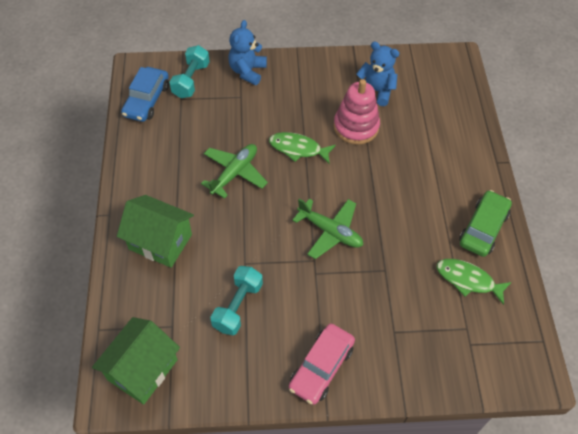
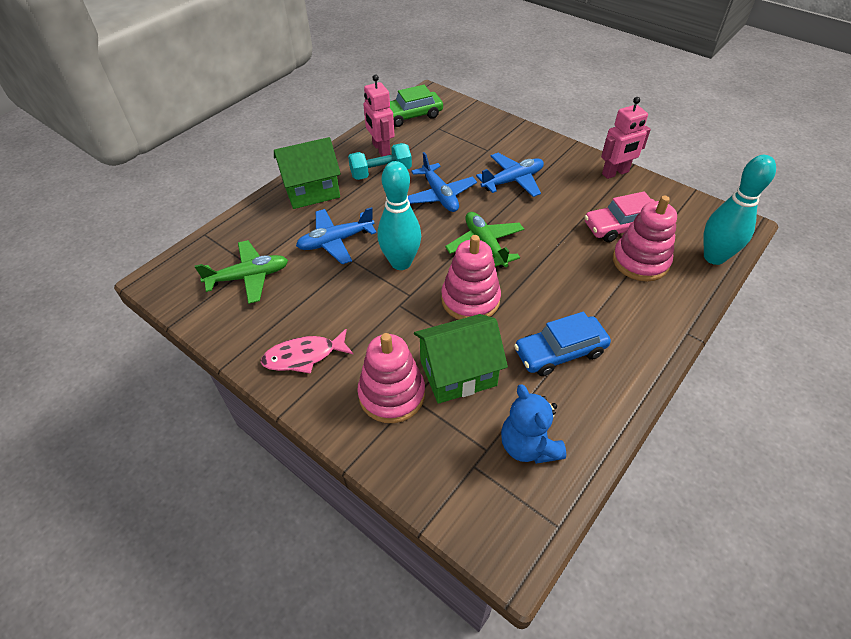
blue plane: none = 0 -> [296,207,377,264] [408,152,477,212] [476,153,544,197] = 3
blue teddy bear: [228,20,267,85] [356,42,399,106] = 2 -> [501,384,566,464] = 1
green fish: [269,132,336,164] [437,259,512,305] = 2 -> none = 0
pink fish: none = 0 -> [261,329,353,374] = 1
pink robot: none = 0 -> [363,75,395,156] [601,97,651,179] = 2
pink stacking toy: [334,79,380,145] = 1 -> [357,333,425,423] [441,235,501,320] [613,196,677,281] = 3
turquoise bowling pin: none = 0 -> [377,161,421,270] [703,155,776,265] = 2
turquoise dumbbell: [169,45,210,98] [210,266,263,335] = 2 -> [348,143,412,180] = 1

